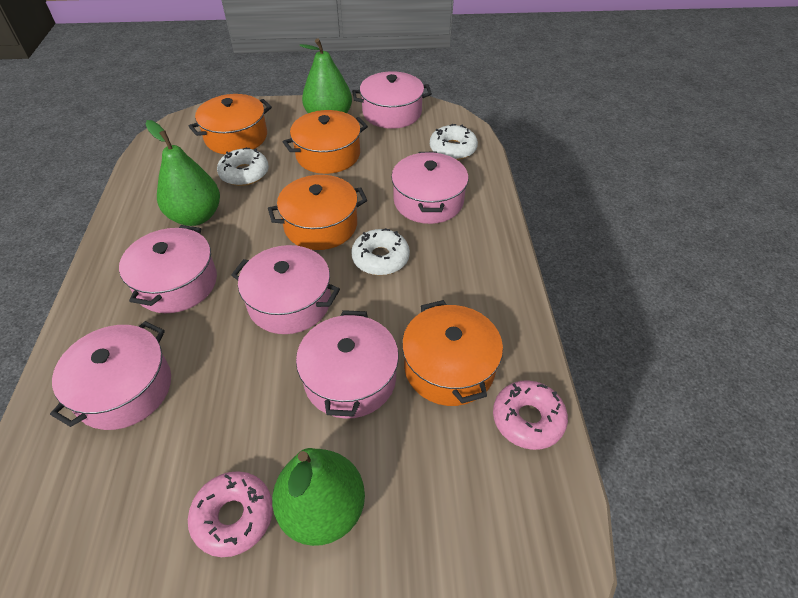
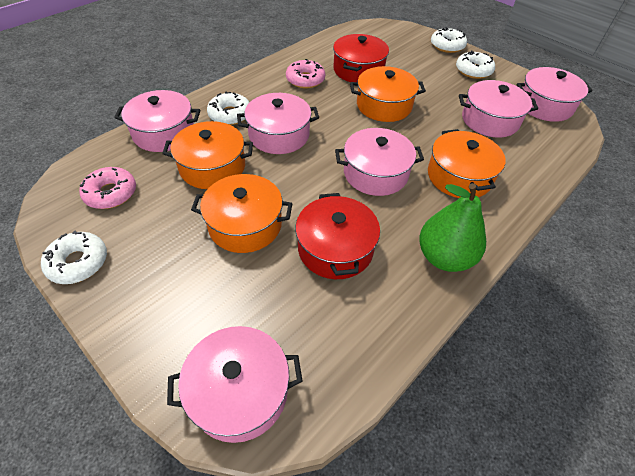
green pear: [145,120,220,226] [272,448,365,546] [300,38,352,113] = 3 -> [419,183,486,272] = 1
red pot: none = 0 -> [295,193,380,279] [333,34,389,82] = 2
white donut: [217,147,269,186] [351,228,410,275] [430,124,478,160] = 3 -> [41,231,107,284] [207,92,250,125] [431,27,467,53] [456,50,495,79] = 4

